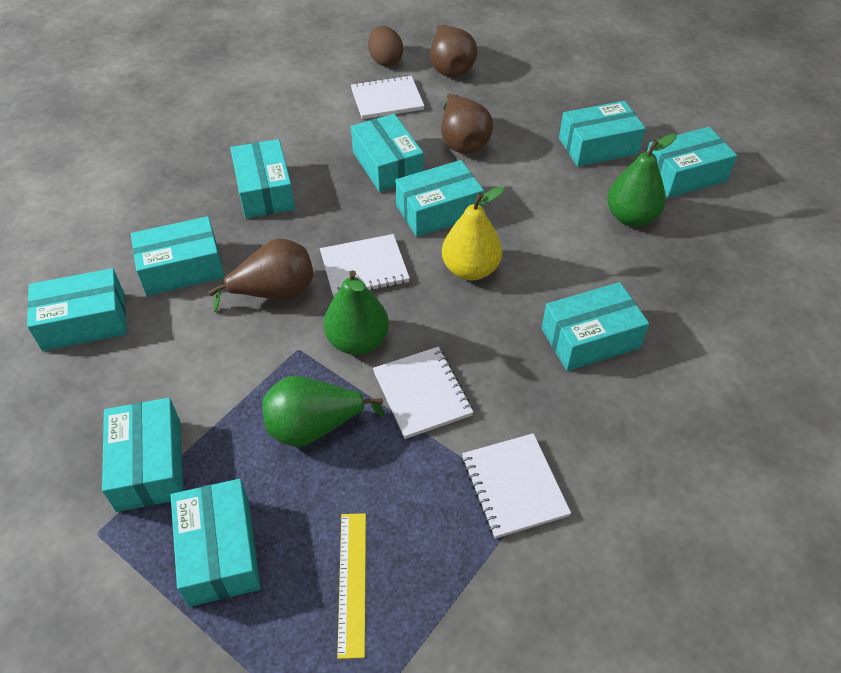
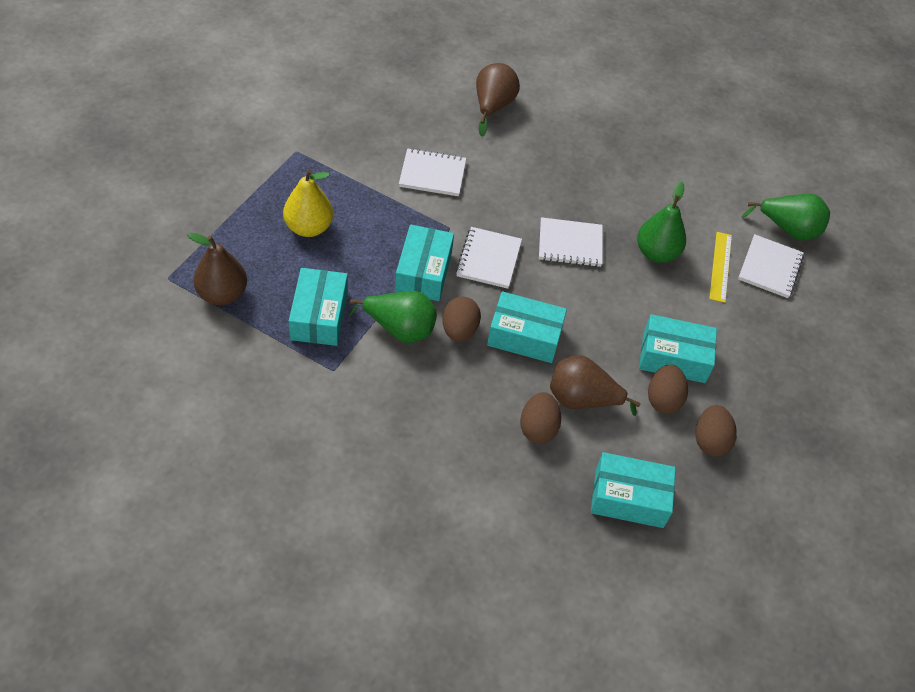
brown egg: [368,26,403,67] = 1 -> [442,296,481,342] [520,392,561,444] [648,365,688,414] [696,405,737,456] = 4
turquoise box: [27,268,127,351] [102,398,183,512] [131,216,225,296] [171,479,261,607] [230,139,295,219] [351,114,424,192] [395,160,484,237] [542,282,649,371] [559,101,646,167] [647,127,737,198] = 10 -> [289,268,348,346] [395,224,454,301] [487,291,567,363] [591,452,676,528] [639,314,717,383] = 5

